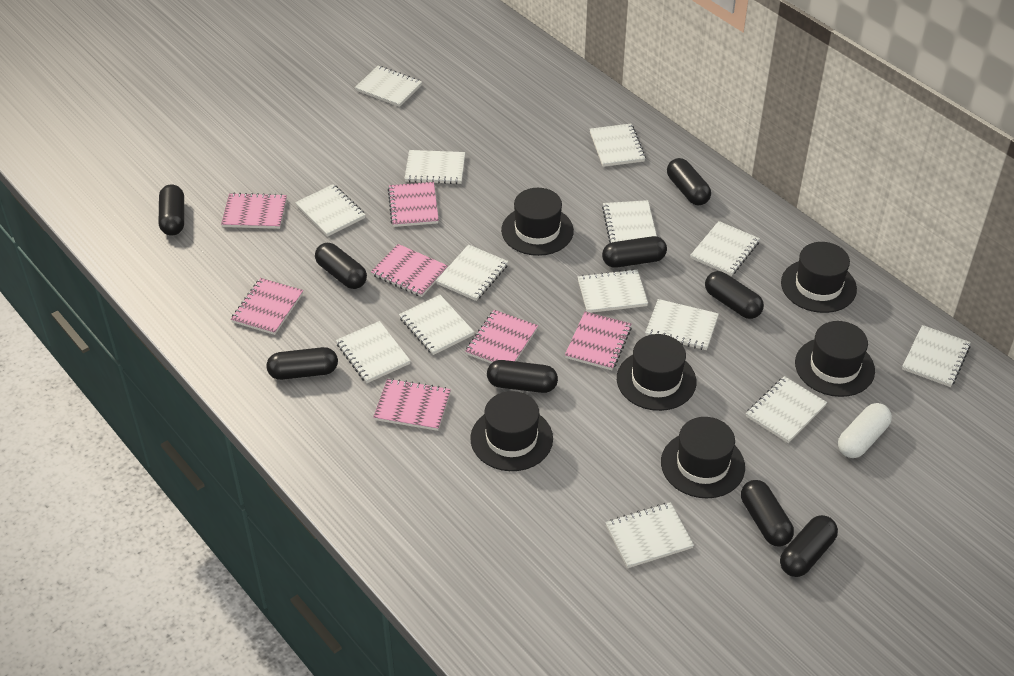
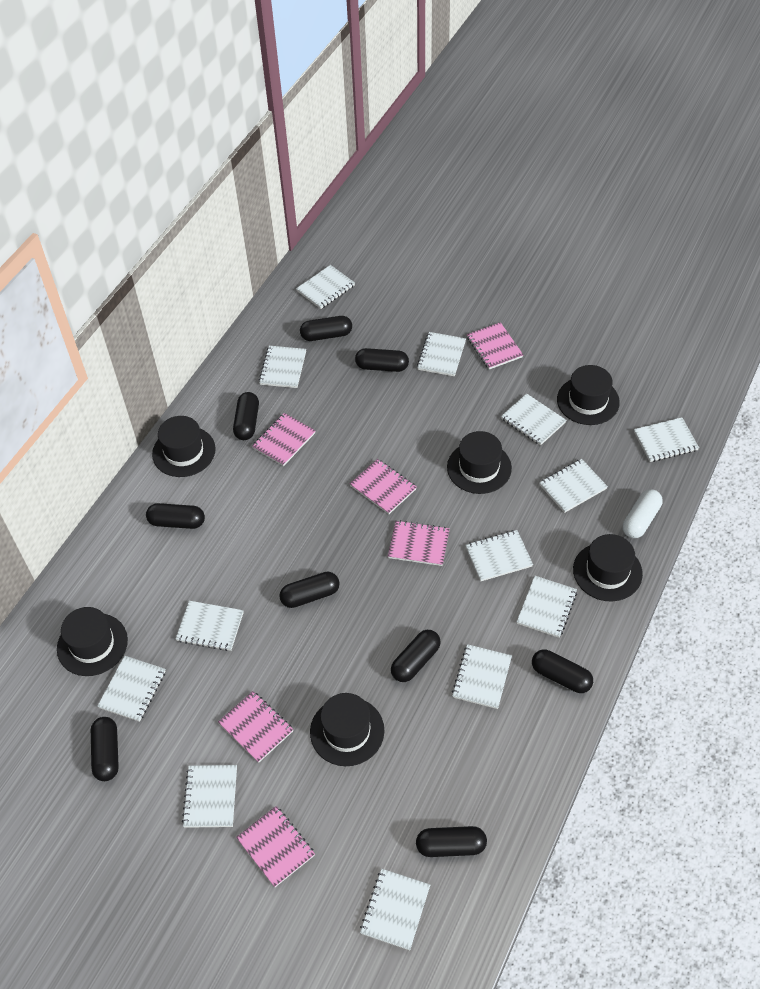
pink notebook: [221,193,287,229] [231,278,303,335] [371,244,448,297] [373,378,451,431] [388,182,439,227] [465,310,538,363] [565,311,632,370] = 7 -> [218,691,294,763] [236,806,315,887] [252,413,315,466] [350,459,417,514] [388,520,450,566] [467,322,523,369] = 6
white notebook: [295,184,365,237] [336,321,411,383] [355,66,422,107] [399,295,474,355] [404,150,465,184] [436,245,509,301] [578,269,648,313] [590,124,646,167] [602,200,657,243] [605,502,694,568] [645,299,719,350] [690,221,760,276] [746,376,827,443] [902,325,971,387] = 14 -> [97,656,165,722] [175,601,244,651] [182,765,237,828] [259,346,306,388] [296,265,355,309] [360,869,430,950] [417,332,466,376] [452,644,512,709] [465,530,533,582] [501,393,566,445] [517,576,577,638] [539,459,608,513] [634,417,699,462] = 13

